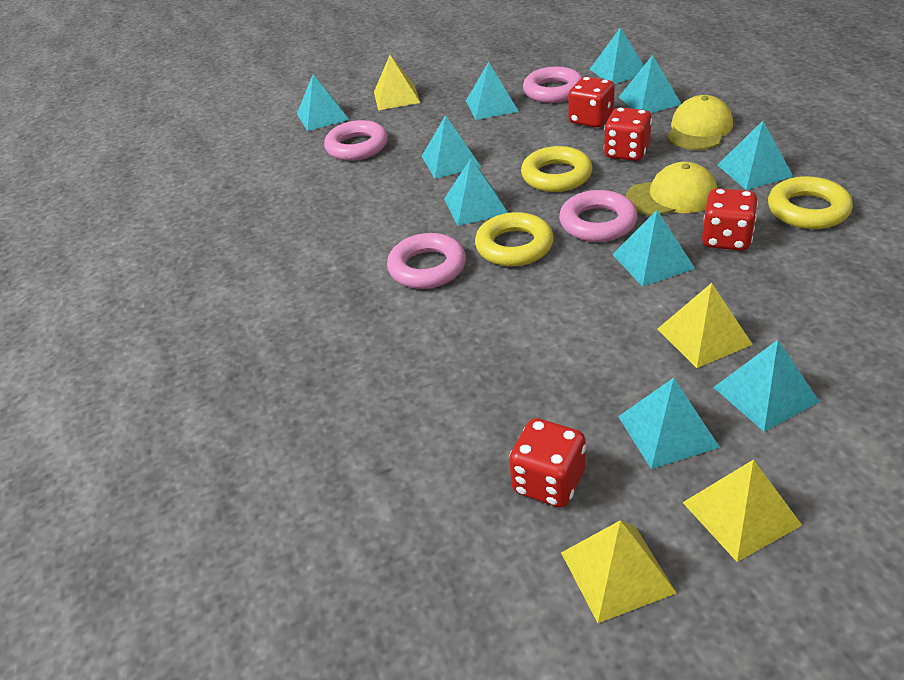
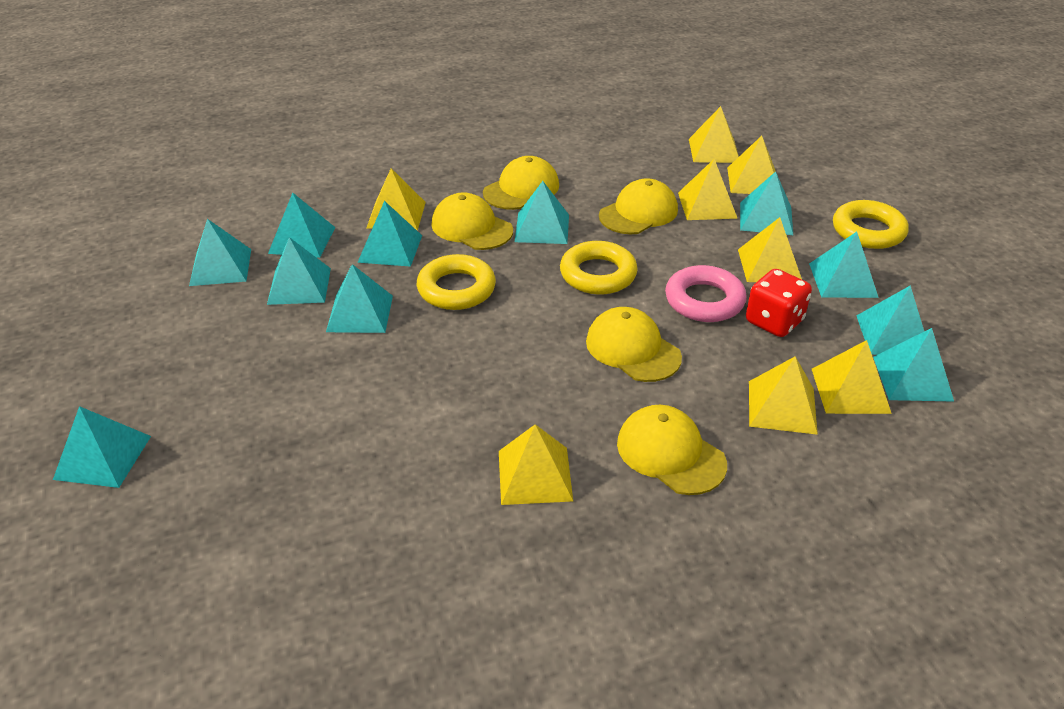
pink ring: [324,120,388,161] [387,233,466,289] [523,66,583,103] [559,190,638,242] = 4 -> [665,265,746,322] = 1
red dice: [509,418,586,507] [568,77,615,127] [604,108,652,161] [702,188,758,251] = 4 -> [746,269,812,337] = 1
turquoise pyramid: [297,74,349,131] [422,115,481,179] [444,158,508,226] [466,62,519,120] [589,27,644,84] [612,210,695,287] [618,378,720,469] [619,55,681,113] [713,340,820,432] [718,121,793,190] = 10 -> [53,406,151,488] [189,219,251,286] [267,237,331,305] [268,193,335,258] [326,264,393,333] [357,201,422,267] [515,181,569,244] [740,171,793,235] [809,232,879,298] [856,285,924,355] [873,328,954,402] = 11
yellow cap: [626,162,717,216] [667,95,733,150] = 2 -> [431,192,513,250] [483,156,559,210] [586,307,682,382] [599,178,678,234] [617,405,727,495] = 5
yellow pyramid: [374,55,420,110] [561,520,676,623] [658,283,753,368] [682,459,802,562] = 4 -> [366,168,426,230] [499,424,573,505] [678,159,738,220] [689,106,739,163] [727,136,775,194] [738,217,802,282] [749,356,818,435] [812,340,892,414] = 8

